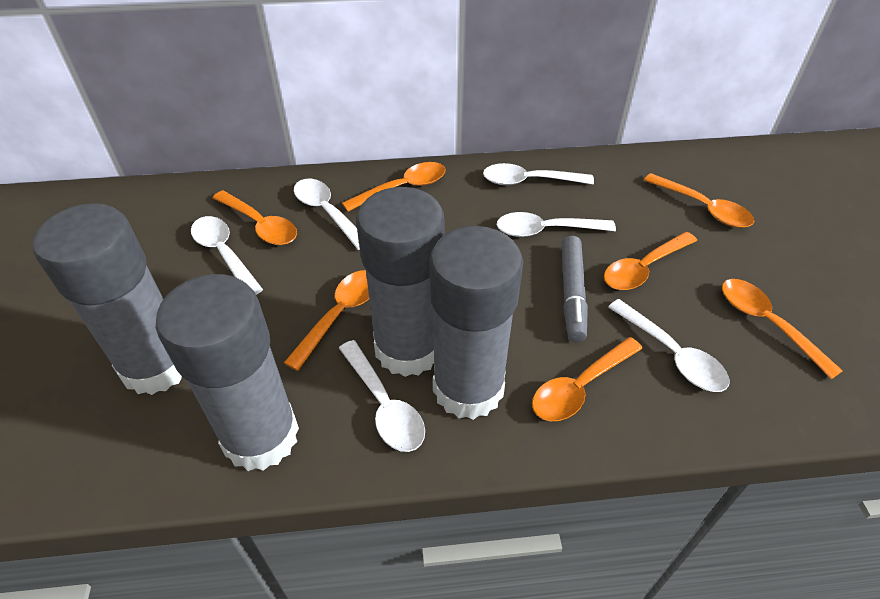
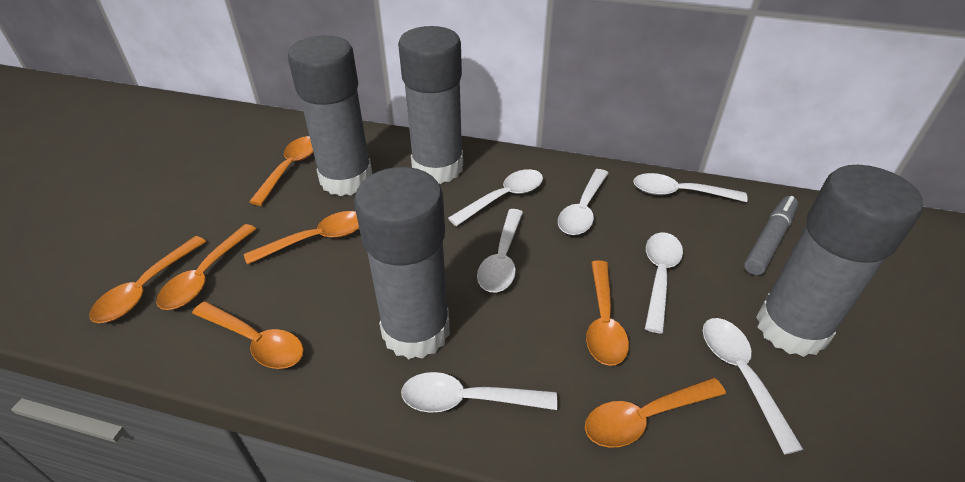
white spoon: [191,216,263,295] [294,179,360,250] [339,340,425,452] [483,163,594,185] [497,212,616,237] [608,299,730,392] = 6 -> [401,372,558,413] [448,169,543,226] [477,209,523,292] [558,169,609,235] [633,173,748,202] [645,232,683,334] [703,318,803,455] = 7

